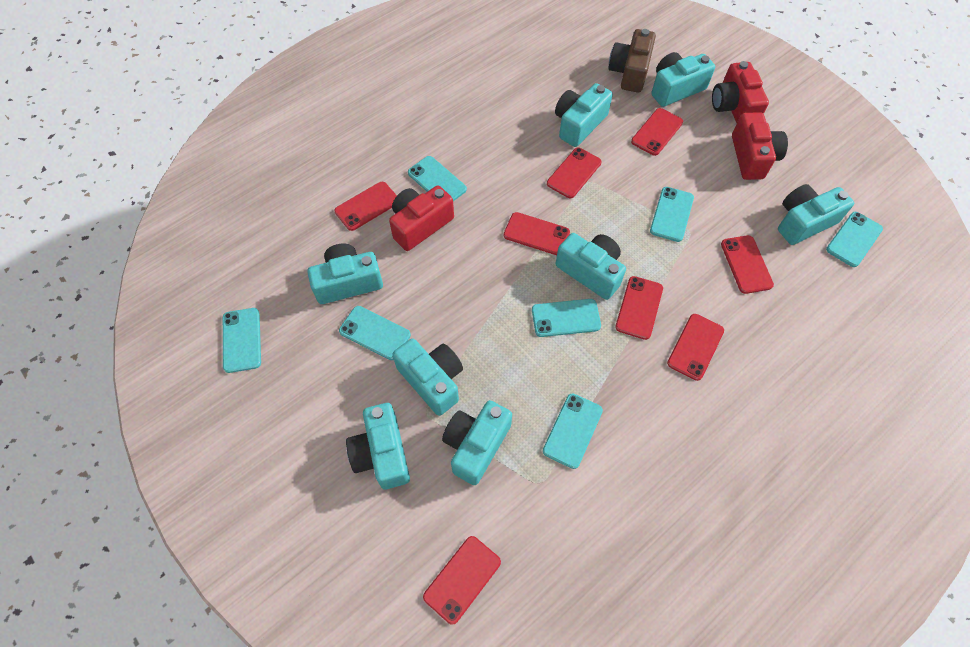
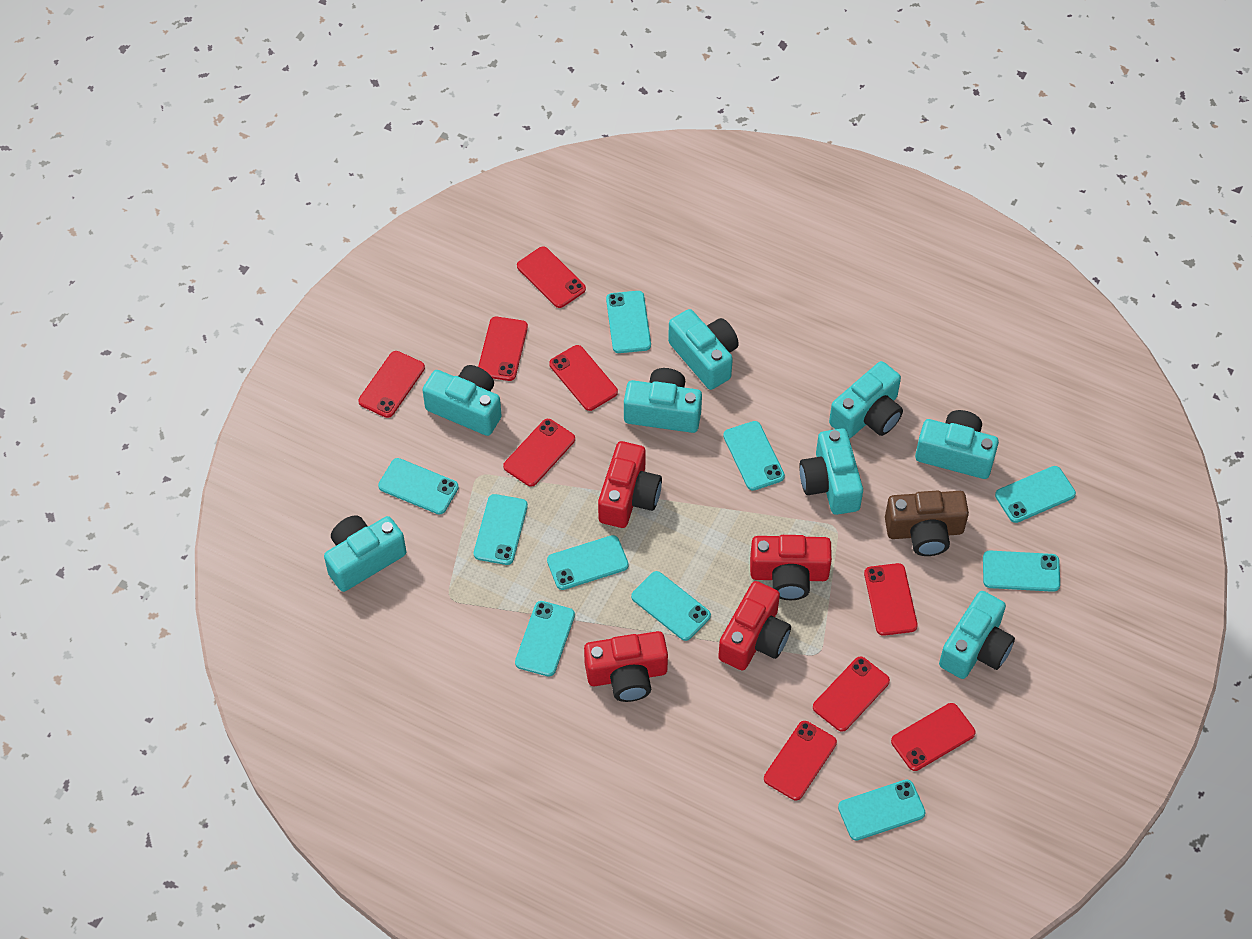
red camera: [389,186,454,251] [712,61,769,123] [732,112,788,180] = 3 -> [584,631,668,702] [598,441,662,528] [718,581,791,670] [750,535,832,600] = 4
red phone: [334,182,397,231] [423,536,501,625] [504,212,570,255] [547,147,602,198] [615,276,663,340] [631,108,683,156] [667,314,724,381] [721,235,774,294] = 8 -> [358,351,425,418] [478,317,528,381] [503,419,575,487] [517,246,586,308] [549,345,618,411] [764,721,837,800] [813,657,890,732] [864,563,918,636] [891,703,976,771] = 9
turquoise phone: [223,308,261,373] [339,306,411,360] [408,156,467,201] [532,299,601,337] [543,393,603,469] [650,187,694,242] [826,212,883,267] = 7 -> [378,458,459,515] [474,494,528,565] [515,601,575,677] [547,535,629,590] [606,291,651,353] [631,571,711,641] [723,421,785,491] [838,779,926,841] [983,550,1060,592] [995,466,1076,523] = 10

